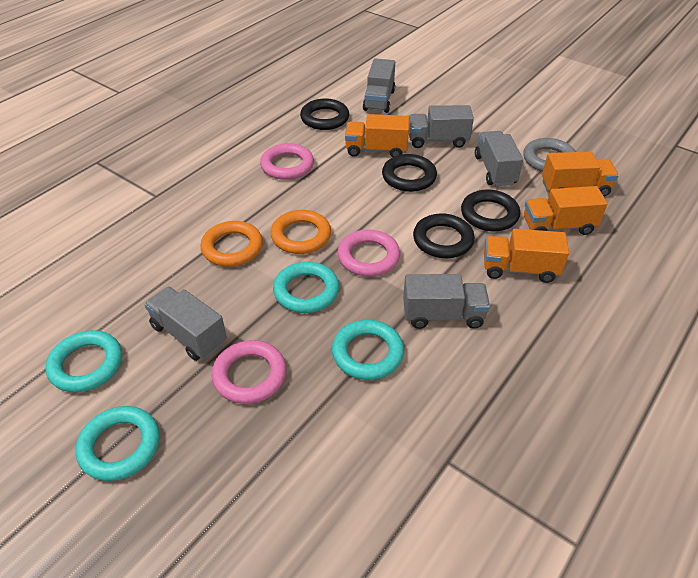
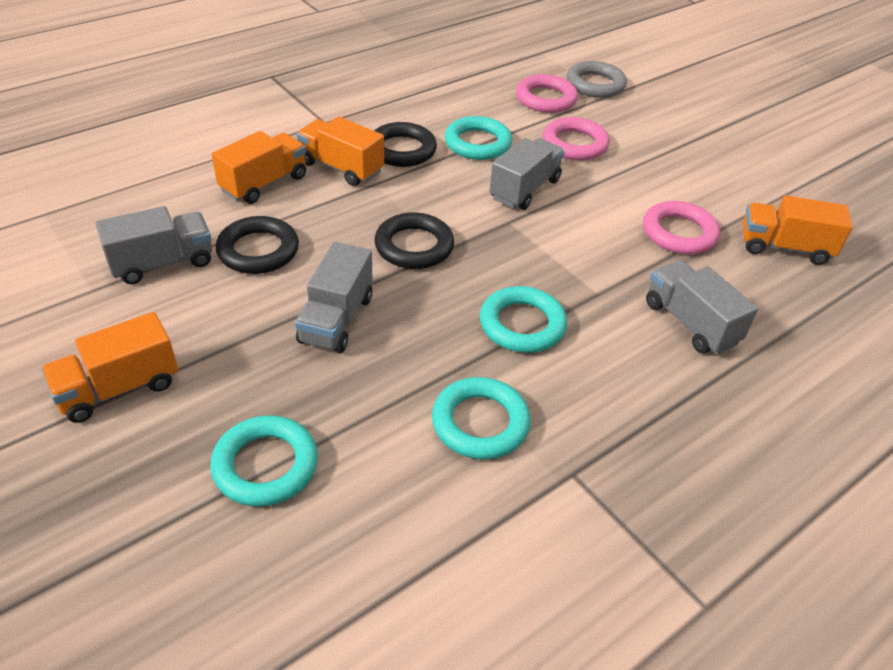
black ring: [300,98,349,130] [382,154,437,192] [413,214,475,258] [461,189,520,231] = 4 -> [216,216,299,274] [374,122,437,167] [374,212,454,269] = 3
grey truck: [144,287,227,361] [363,58,395,113] [403,274,490,329] [409,105,474,148] [475,131,523,186] = 5 -> [95,206,212,284] [295,242,373,353] [489,138,565,210] [646,260,758,355] = 4
orange ring: [200,221,263,267] [271,210,331,254] = 2 -> none = 0

